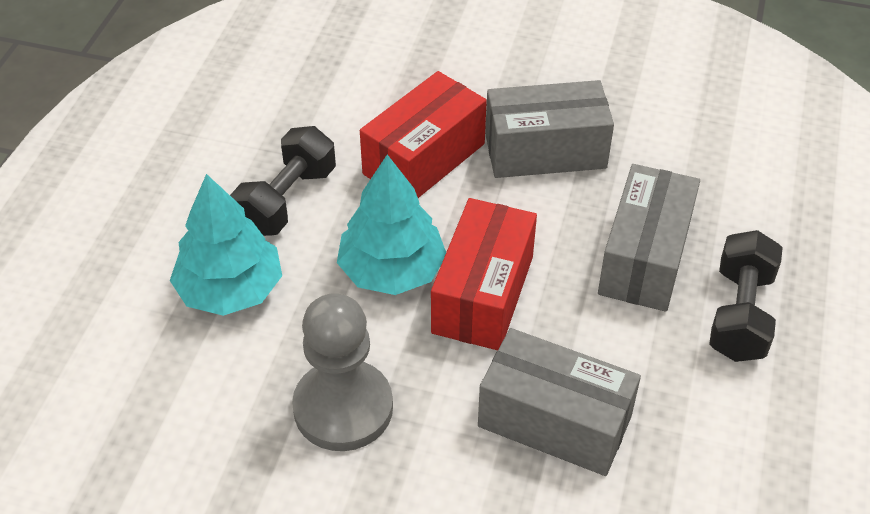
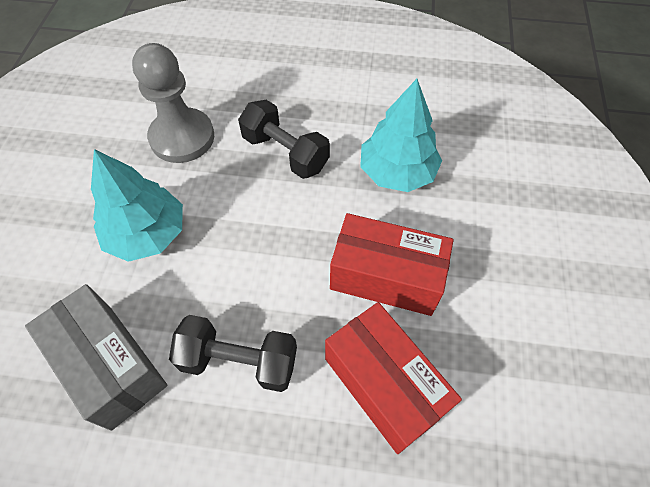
grey box: [478,328,641,476] [485,80,614,178] [598,164,700,312] = 3 -> [25,284,167,431] = 1

